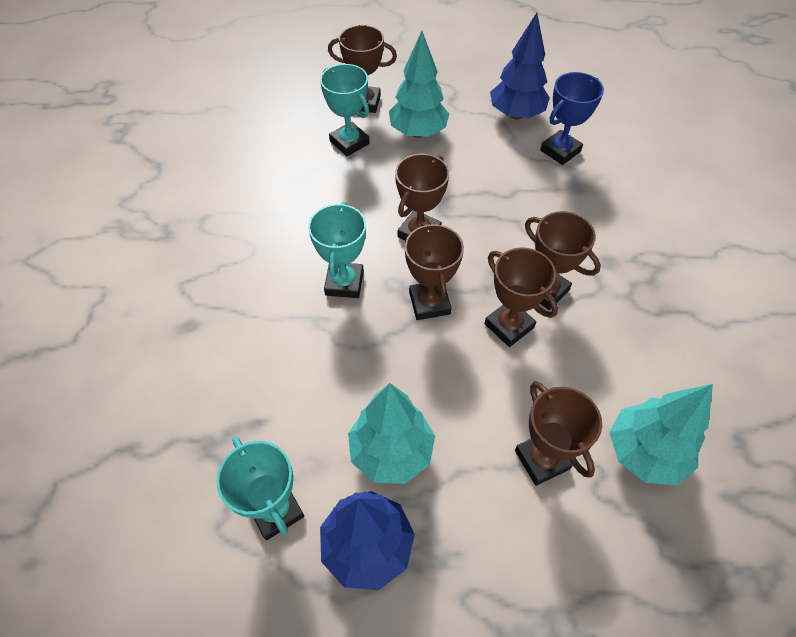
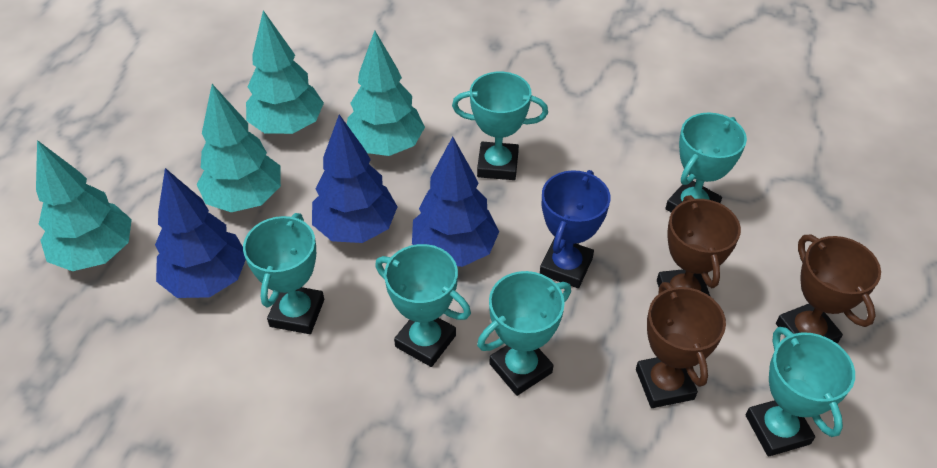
blue tree: [320,491,415,590] [490,13,550,120] = 2 -> [155,168,246,298] [312,114,398,243] [412,137,499,267] = 3
brown trophy: [328,25,397,113] [395,154,449,241] [405,222,464,320] [484,247,558,347] [515,381,602,486] [525,211,601,310] = 6 -> [636,282,726,408] [657,195,741,297] [776,235,881,343] = 3
turquoise tree: [348,383,435,484] [389,31,449,138] [610,384,713,485] = 3 -> [36,140,132,271] [197,84,281,212] [246,10,324,134] [347,31,425,156] = 4
turquoise trophy: [217,436,304,540] [308,201,366,298] [320,64,370,156] = 3 -> [243,213,324,334] [375,244,471,367] [452,72,548,180] [477,271,571,396] [665,113,747,213] [746,327,855,457] = 6

